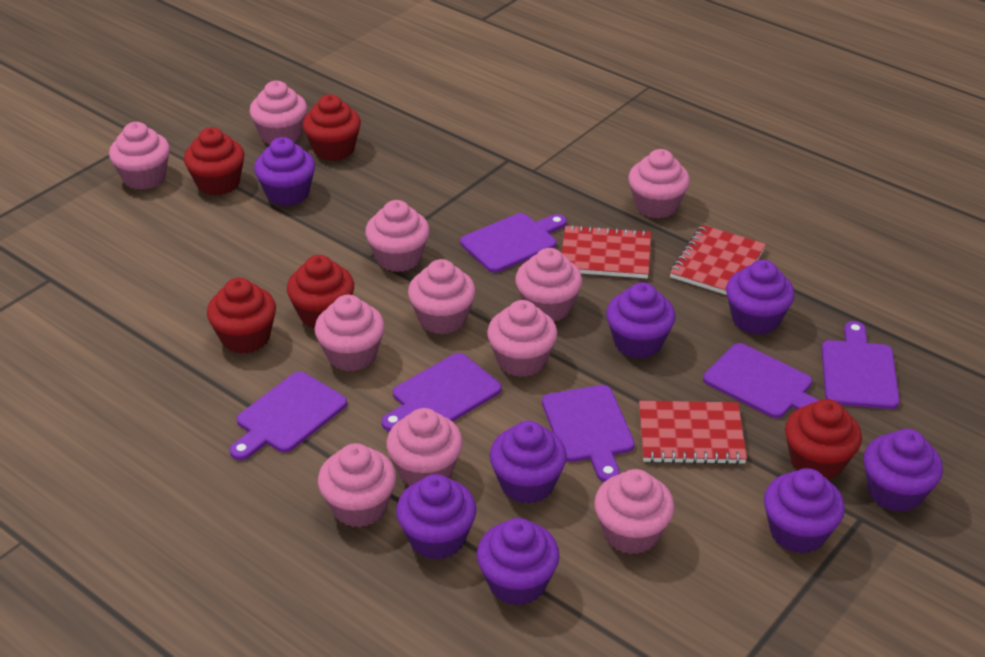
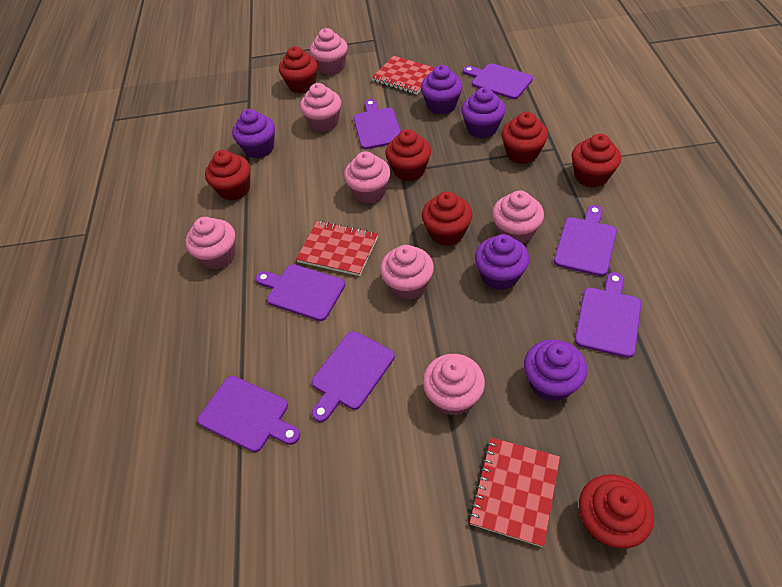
pink cupcake: [109,122,170,190] [249,81,307,145] [315,295,385,372] [318,443,396,528] [365,200,430,272] [386,408,463,486] [408,259,476,334] [487,300,557,377] [515,248,582,321] [594,469,675,554] [628,149,690,219] = 11 -> [185,217,235,270] [300,83,341,132] [310,28,348,75] [344,151,391,204] [380,245,434,300] [423,354,485,416] [492,191,544,244] = 7
purple cupcake: [254,137,315,206] [396,474,476,560] [477,518,560,606] [490,421,567,504] [606,282,675,359] [726,260,795,335] [764,468,845,554] [863,429,943,512] = 8 -> [232,109,275,158] [421,65,463,115] [461,87,505,138] [475,234,529,290] [524,339,587,401] = 5
purple cutting board: [230,372,347,460] [381,353,502,431] [460,213,567,273] [542,385,635,482] [703,343,819,418] [822,321,900,409] = 6 -> [198,376,300,452] [256,264,345,321] [312,331,395,422] [353,99,401,149] [463,63,533,99] [554,205,617,276] [575,272,641,358] = 7
red cupcake: [184,127,244,196] [207,278,276,354] [287,255,354,329] [303,94,361,161] [785,399,862,480] = 5 -> [205,150,250,201] [279,46,318,94] [386,129,431,181] [422,192,472,246] [501,112,548,164] [572,134,621,188] [579,474,654,548] = 7

